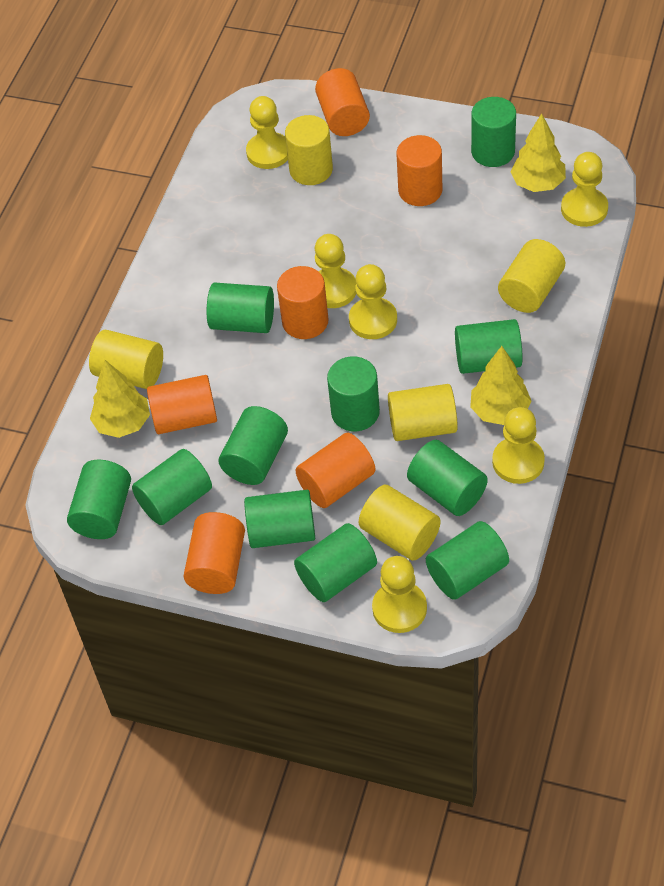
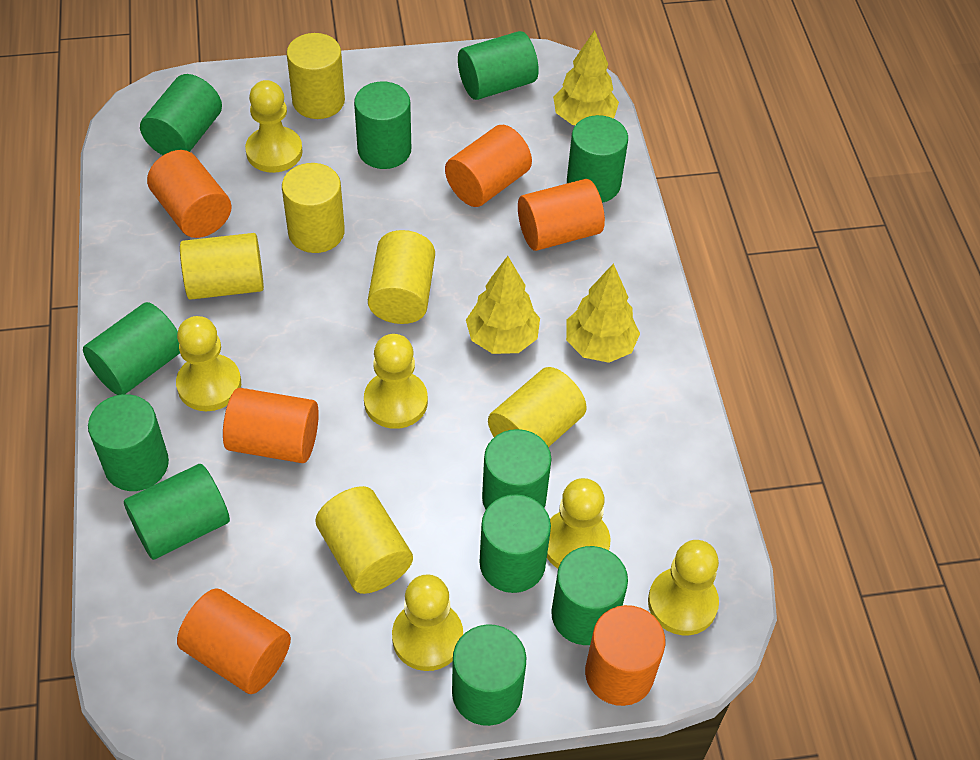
yellow cylinder: [89,330,163,389] [285,115,333,185] [359,485,441,560] [388,384,458,441] [498,239,565,313] = 5 -> [180,233,264,300] [282,163,345,253] [287,33,345,119] [316,486,413,594] [368,230,435,324] [488,367,587,447] = 6

